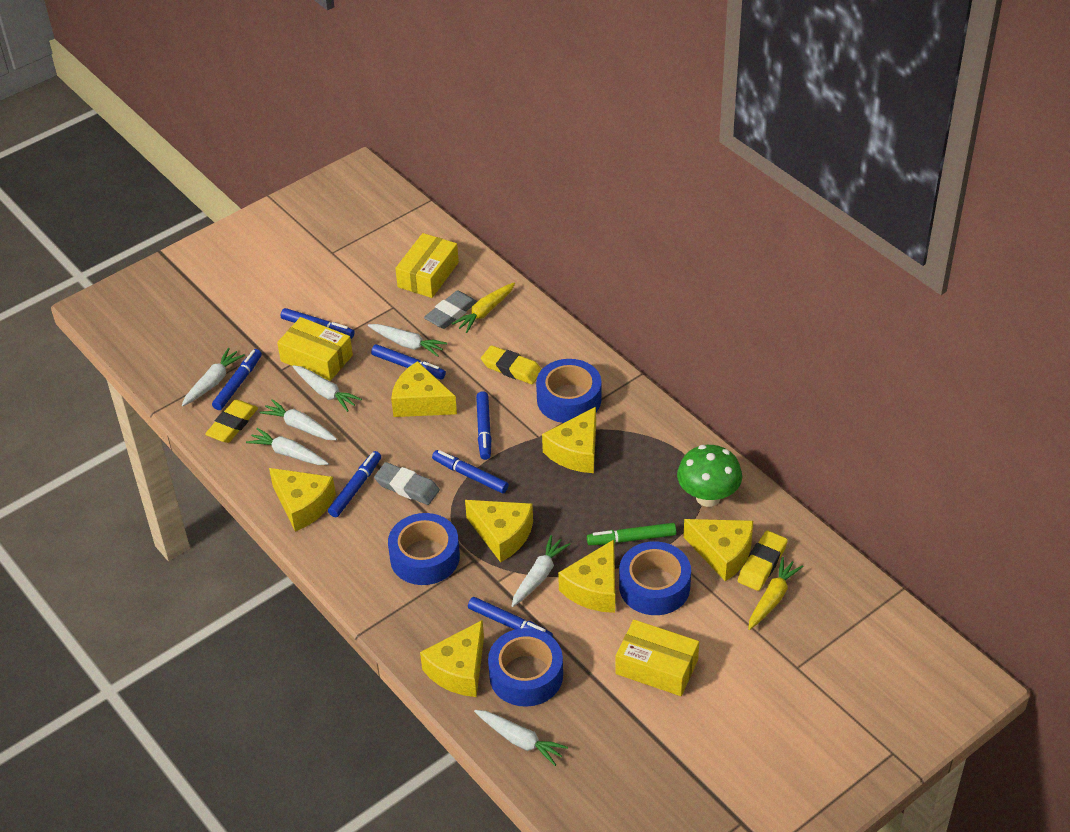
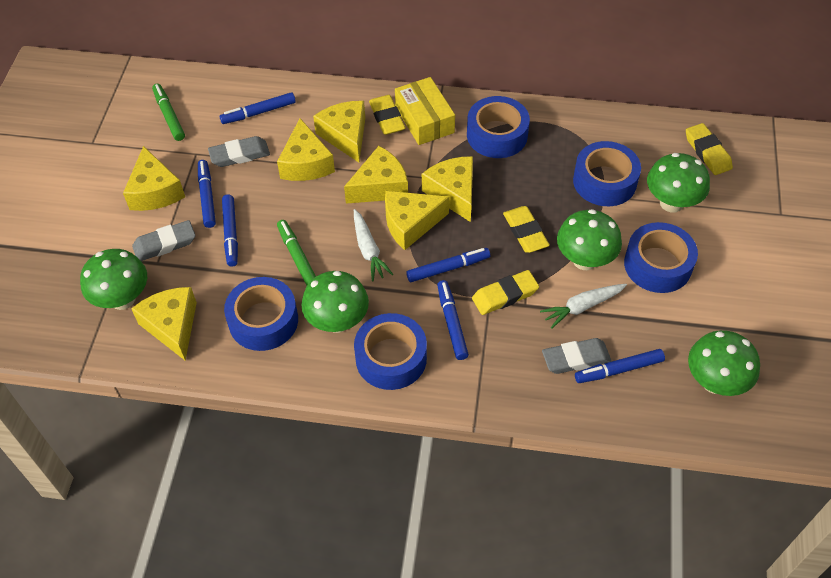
blue marker: [212,349,262,410] [281,308,355,339] [328,451,381,517] [371,344,446,379] [432,450,509,493] [468,597,553,637] [476,391,492,460] = 7 -> [198,160,216,228] [220,92,296,124] [222,195,238,267] [406,248,490,282] [437,280,469,360] [575,349,665,383] = 6
blue tape: [388,513,460,585] [488,628,563,707] [536,359,602,423] [619,541,691,615] = 4 -> [224,277,298,351] [354,313,427,390] [467,96,530,158] [573,141,641,206] [624,222,698,293] = 5
green marker: [587,523,676,545] = 1 -> [152,84,185,141] [277,220,316,285] = 2
green mushroom: [677,445,742,507] = 1 -> [80,249,147,310] [301,271,369,333] [557,209,622,270] [647,153,710,213] [688,330,760,396] = 5
grey eraser: [374,462,440,505] [424,291,477,329] = 2 -> [132,220,195,261] [208,136,270,167] [542,338,611,374] = 3
white carrot: [182,348,245,406] [246,428,329,465] [259,399,337,440] [292,365,362,412] [368,324,447,357] [474,710,568,766] [512,535,571,607] = 7 -> [354,209,393,281] [540,284,627,329] = 2
yellow box: [277,317,353,381] [395,233,459,298] [615,620,699,696] = 3 -> [395,77,455,145] = 1
yellow carrot: [452,282,515,333] [748,557,804,630] = 2 -> none = 0
yellow eraser: [205,400,258,443] [481,345,542,384] [738,531,788,591] = 3 -> [369,95,406,135] [472,270,539,315] [503,206,550,253] [686,123,733,175] = 4

